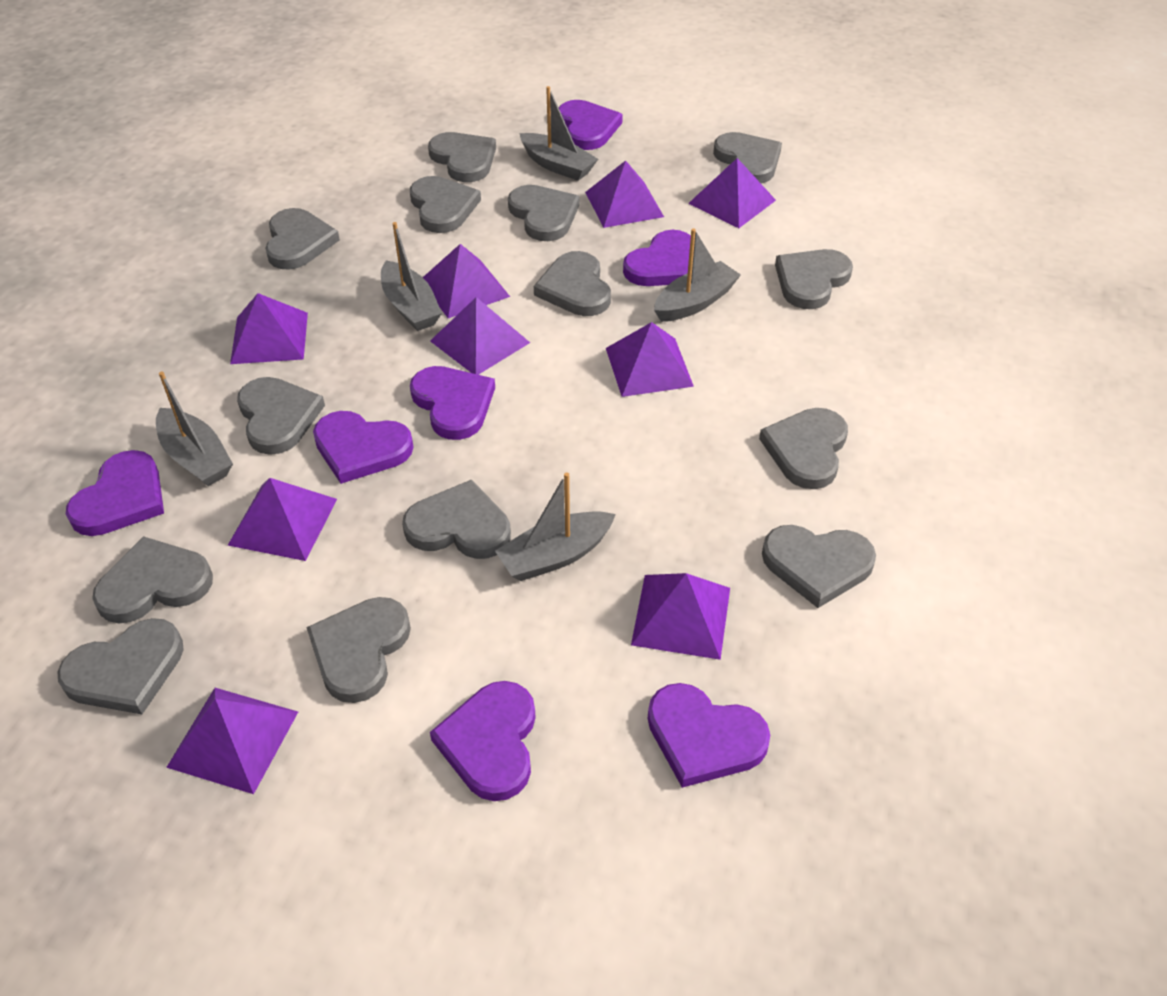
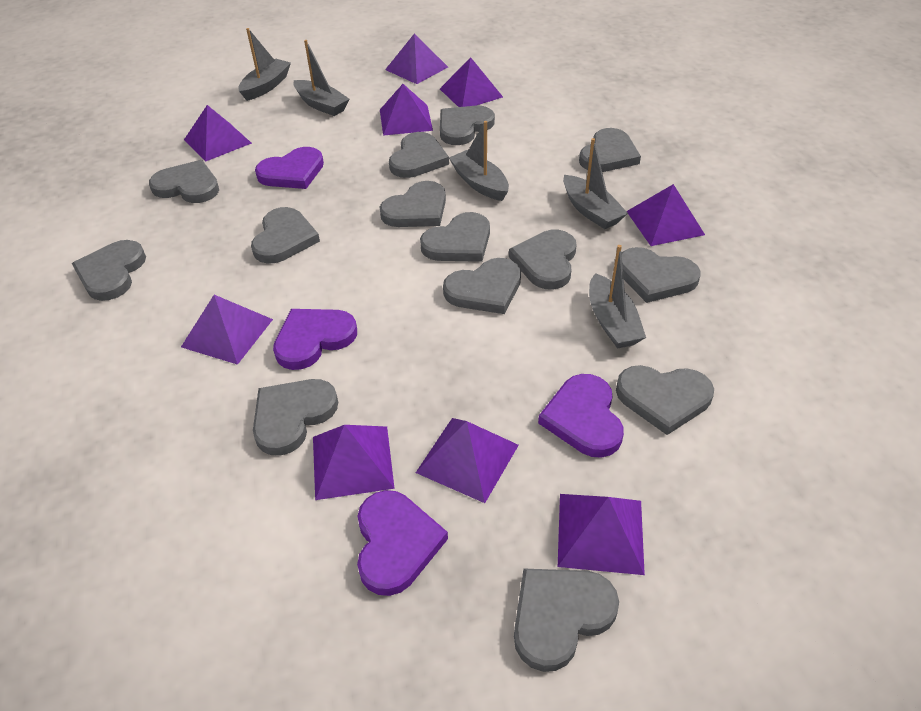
purple heart: [66,450,164,536] [313,411,413,484] [410,366,495,440] [430,681,536,801] [559,100,623,150] [623,230,691,286] [648,683,770,788] = 7 -> [255,147,324,189] [273,309,357,370] [357,490,448,596] [538,374,624,458] = 4

